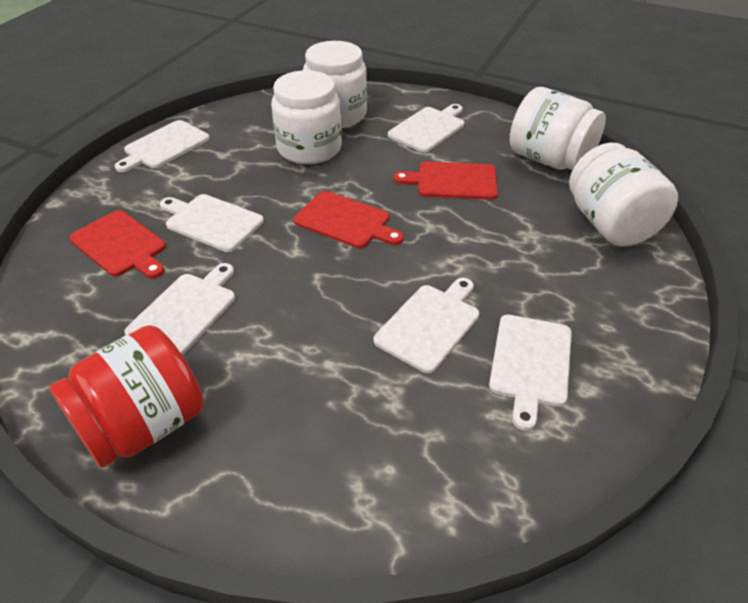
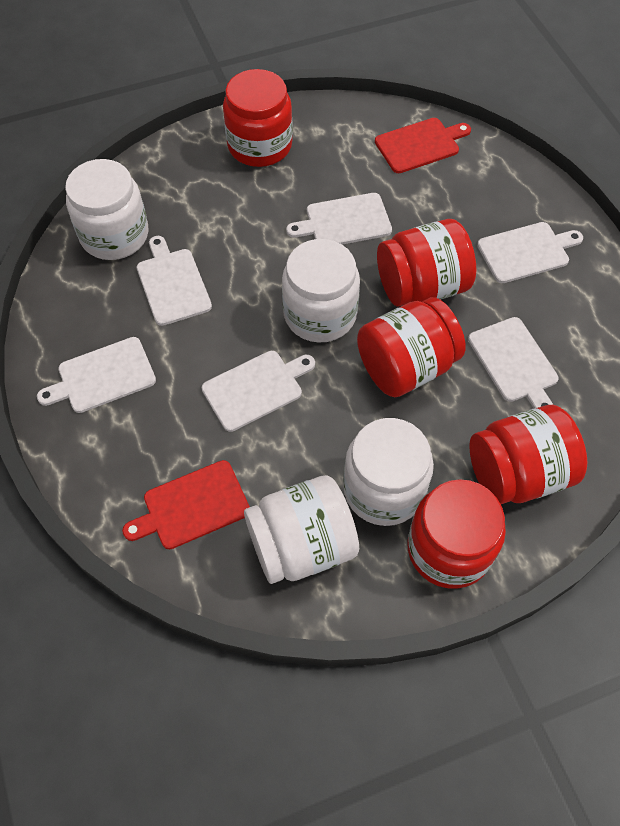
red cutting board: [69,210,166,278] [293,191,404,248] [393,161,498,200] = 3 -> [122,460,250,549] [375,118,471,173] = 2
red jar: [49,325,204,468] = 1 -> [223,69,293,167] [357,297,466,397] [377,219,476,307] [407,479,506,589] [469,405,587,504] = 5

